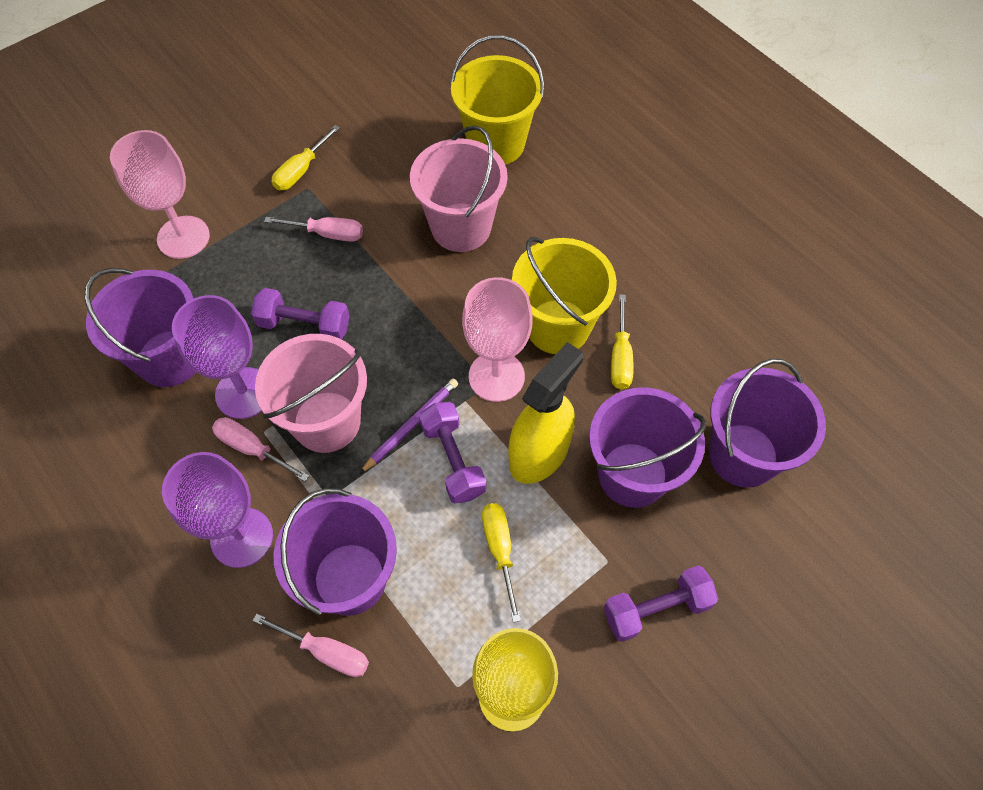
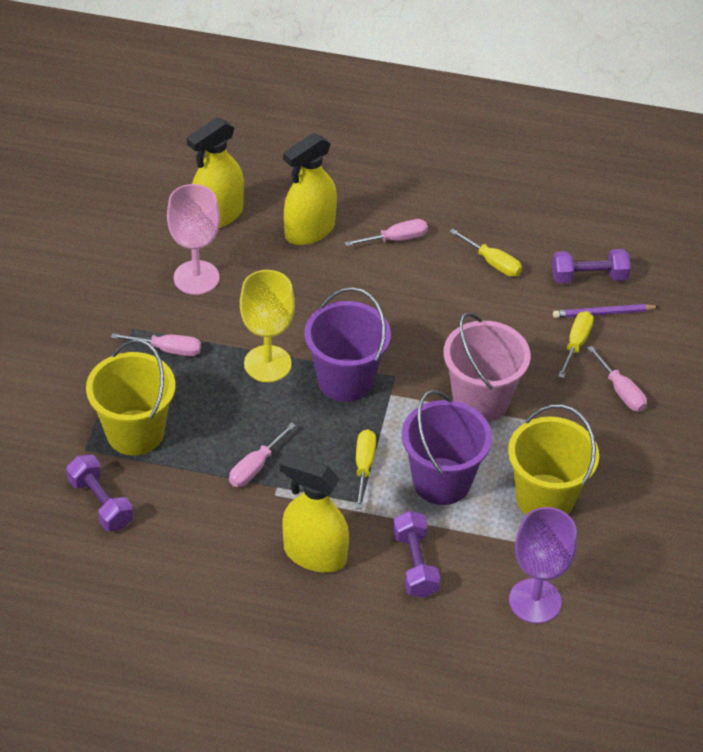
pink bucket: [255,334,367,453] [410,125,508,252] = 2 -> [444,313,531,422] = 1
pink goblet: [110,130,210,259] [462,277,533,402] = 2 -> [167,184,220,295] = 1
pink screwdriver: [212,417,309,482] [253,613,369,677] [264,217,363,242] = 3 -> [111,333,201,356] [229,423,296,487] [345,219,428,246] [587,346,647,412] = 4
purple bucket: [85,268,196,387] [274,488,397,616] [589,387,706,508] [709,359,826,488] = 4 -> [305,287,391,402] [402,390,492,505] = 2
purple goblet: [162,452,273,568] [172,295,262,419] = 2 -> [509,507,577,624] = 1
yellow spray bottle: [508,342,583,484] = 1 -> [187,117,244,228] [280,453,349,573] [283,133,337,245] = 3

